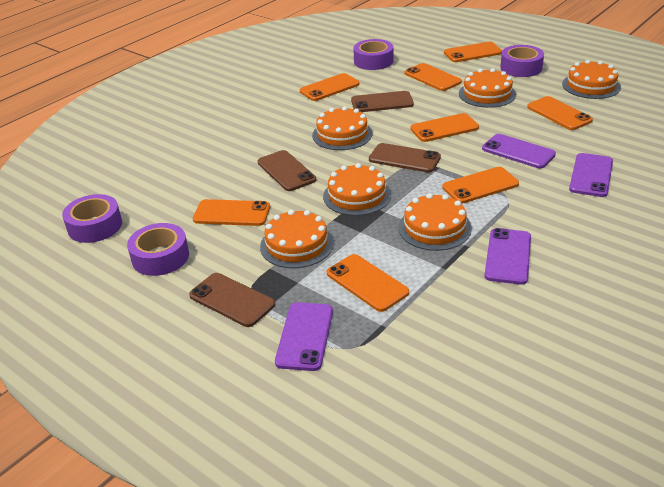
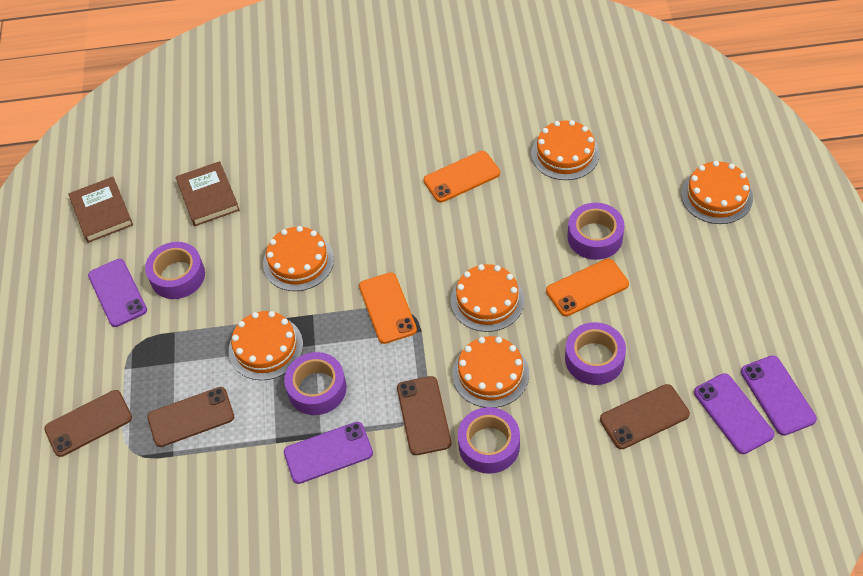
brown book: none = 0 -> [69,177,133,243] [176,161,240,226] = 2
orange phone: [193,199,270,226] [300,73,360,101] [327,254,409,312] [405,63,462,91] [410,113,479,142] [442,167,519,204] [444,42,502,62] [527,96,593,130] = 8 -> [359,272,417,344] [423,151,500,203] [546,258,629,316] = 3
purple tape: [62,194,122,243] [127,223,189,276] [353,39,393,70] [500,45,544,77] = 4 -> [145,242,205,299] [284,352,347,415] [458,407,520,474] [565,322,626,385] [568,203,624,260] = 5

